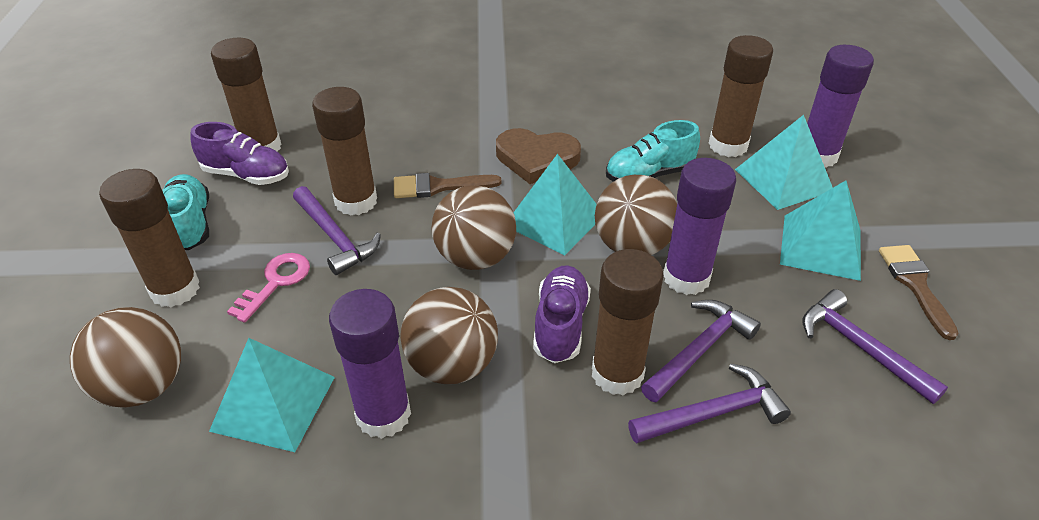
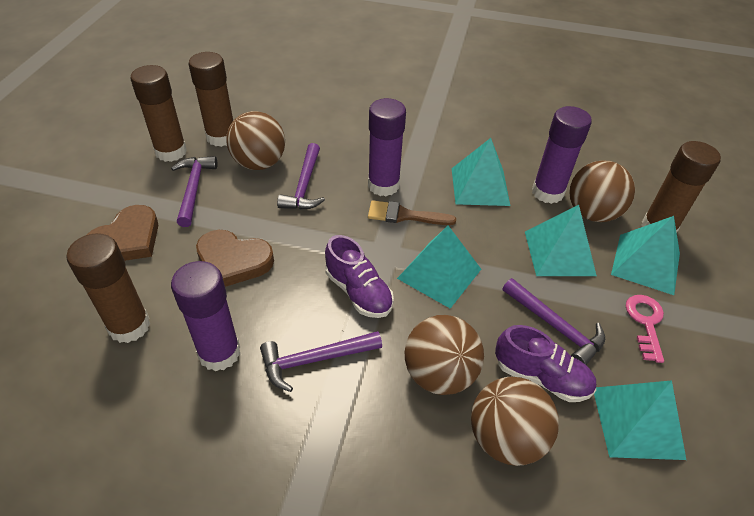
brown brush: [394,173,502,198] [879,245,959,340] = 2 -> [368,200,456,225] = 1
brown glue stick: [99,169,200,307] [211,38,281,152] [312,87,377,216] [592,249,664,395] [709,35,773,157] = 5 -> [66,233,150,343] [131,65,187,162] [188,52,233,147] [641,141,721,232] = 4
brown heart: [496,128,581,184] = 1 -> [87,205,159,261] [196,230,274,287] = 2
turquoise pyramid: [209,338,335,452] [513,154,597,255] [735,115,833,210] [780,180,861,281] = 4 -> [397,226,481,309] [452,138,510,206] [525,205,597,276] [594,380,686,460] [611,216,680,295] = 5
turquoise shoe: [162,174,209,250] [606,120,700,182] = 2 -> none = 0

